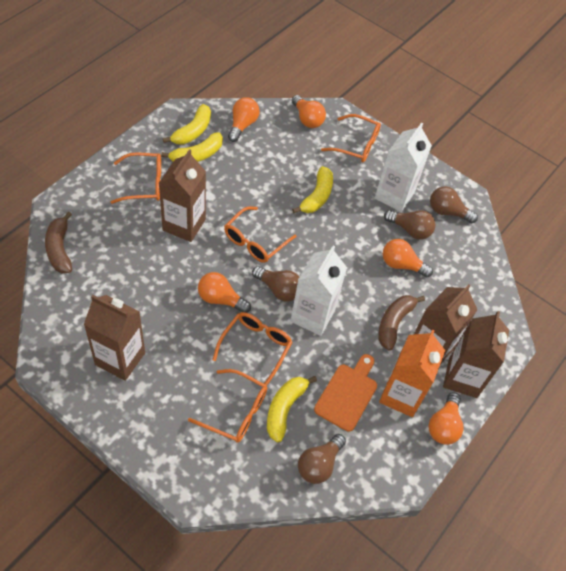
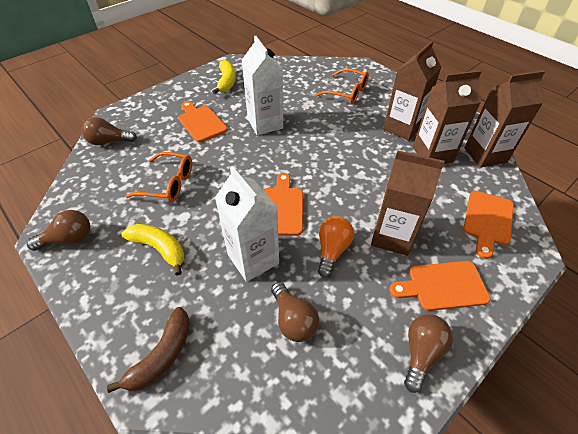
brown banana: [45,212,72,273] [378,295,425,351] = 2 -> [107,307,190,393] = 1
orange carton: [379,329,445,417] = 1 -> none = 0
orange cutting board: [314,354,377,432] = 1 -> [178,101,228,142] [263,173,303,236] [389,261,491,311] [463,191,514,259] = 4
orange glasses: [111,152,161,204] [188,369,267,443] [212,312,292,385] [224,206,296,263] [321,114,381,162] = 5 -> [125,152,192,202] [315,68,369,104] = 2
orange light bulb: [198,272,251,313] [228,97,260,142] [291,95,326,128] [383,239,433,277] [428,392,464,445] = 5 -> [318,216,354,278] = 1
yellow banana: [161,132,223,162] [163,104,211,144] [267,376,317,442] [292,166,333,213] = 4 -> [121,224,184,276] [212,60,236,94] = 2

